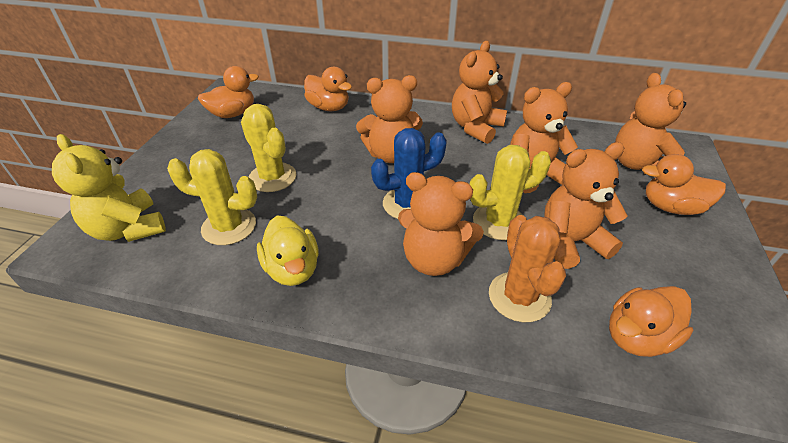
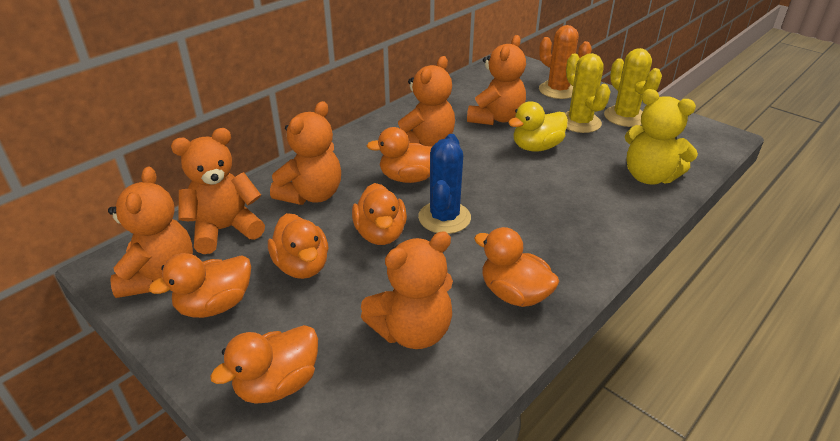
orange duck: [198,66,259,118] [304,67,352,111] [609,286,693,357] [642,154,726,215] = 4 -> [149,253,251,318] [210,325,318,404] [268,213,328,279] [352,183,407,245] [367,127,433,183] [474,227,560,307] = 6
yellow cactus: [167,149,257,245] [241,104,296,192] [470,145,551,240] = 3 -> [565,53,611,133] [604,48,662,127] = 2

